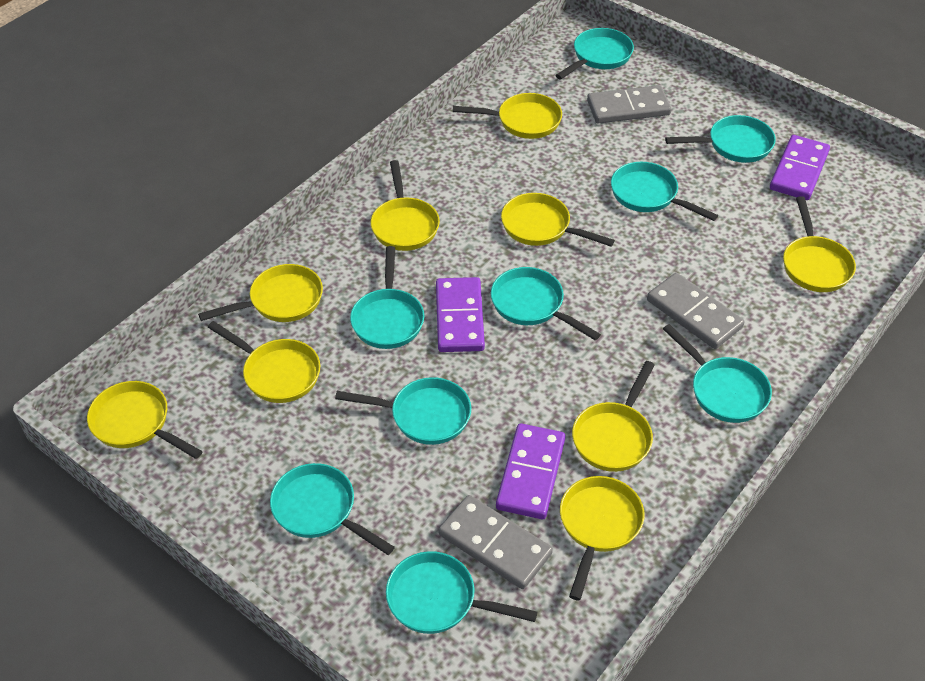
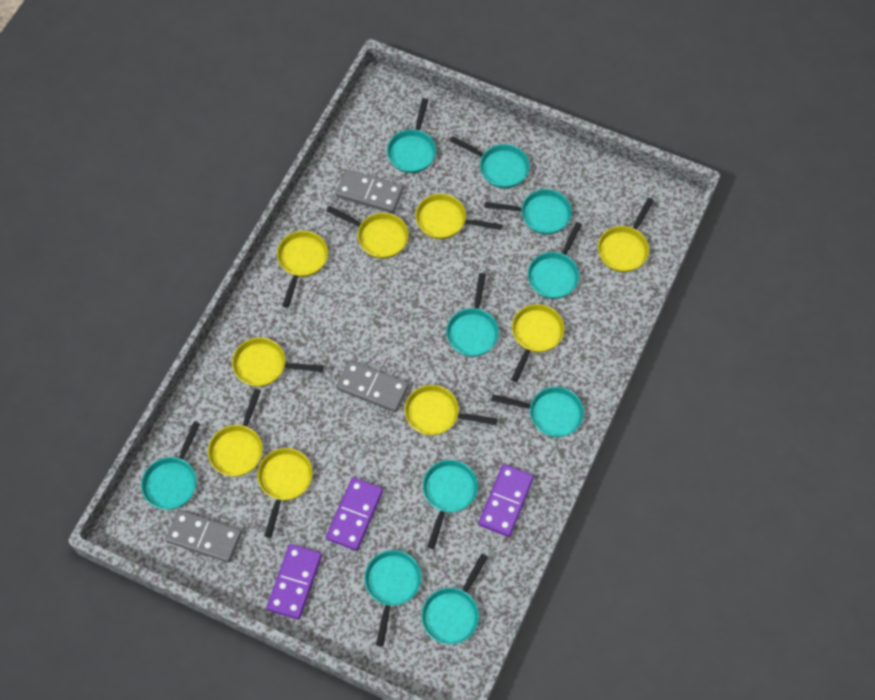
turquoise pan: [270,463,395,555] [335,377,471,445] [350,246,424,349] [386,551,537,634] [491,267,601,340] [555,28,634,79] [611,162,718,221] [663,324,772,423] [665,115,776,163] = 9 -> [141,421,200,510] [365,550,422,646] [387,98,436,173] [421,553,488,644] [423,460,478,549] [446,273,499,357] [450,136,530,188] [485,189,572,235] [491,387,584,437] [528,222,582,299] = 10

